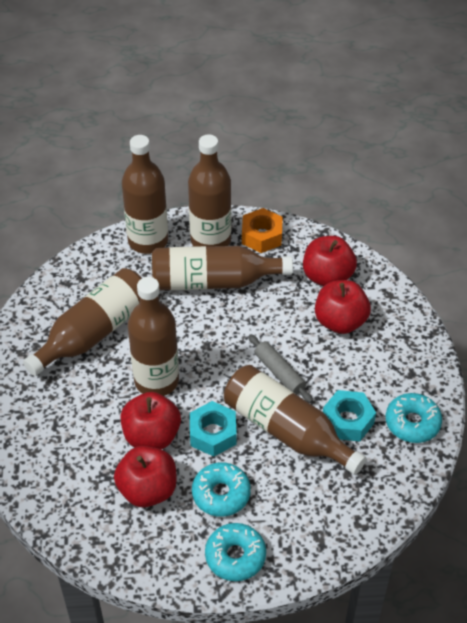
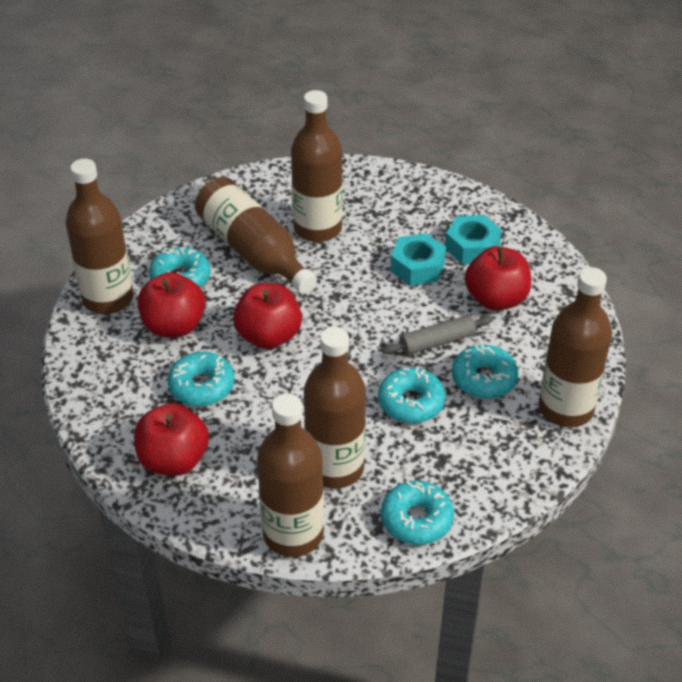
orange nut: [242,208,283,253] = 1 -> none = 0
turquoise donut: [192,462,251,517] [205,523,266,581] [386,393,442,443] = 3 -> [149,247,211,288] [168,352,235,406] [378,367,445,423] [381,481,454,545] [452,344,518,399] = 5

